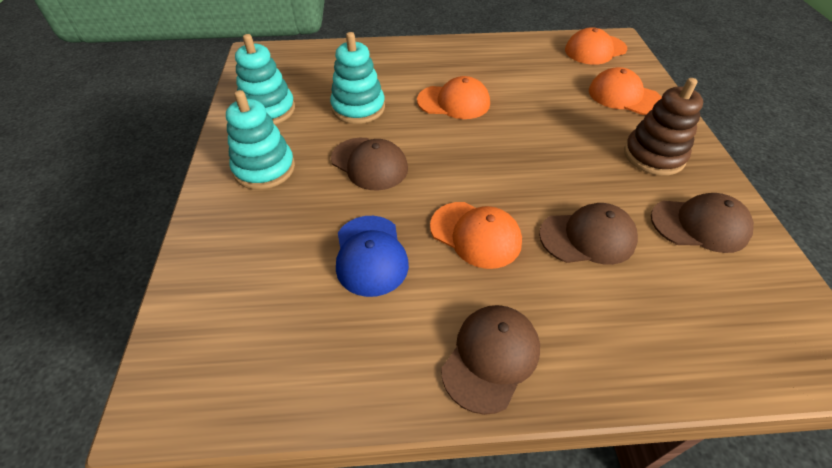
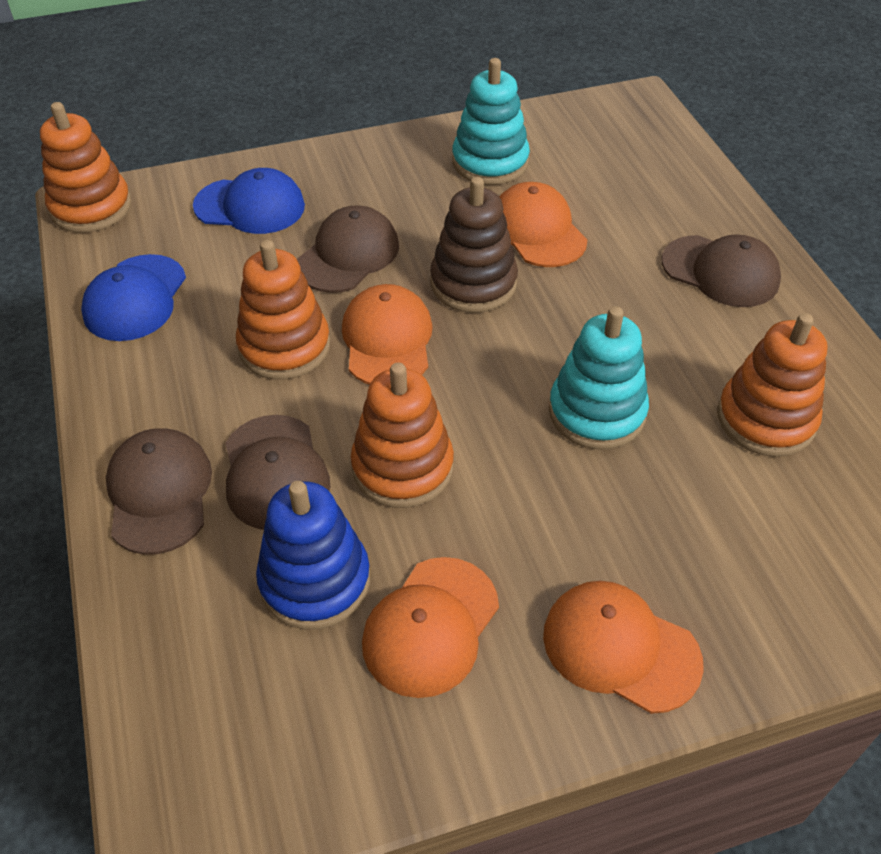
blue cap: [336,216,409,297] = 1 -> [81,254,186,341] [193,168,305,234] = 2
blue stacking toy: none = 0 -> [256,481,370,630] = 1
orange stacking toy: none = 0 -> [40,102,131,233] [236,240,330,380] [351,362,454,508] [718,313,827,457] = 4
turquoise stacking toy: [226,90,295,190] [235,34,295,124] [330,32,385,124] = 3 -> [452,58,530,185] [549,306,649,450] = 2

